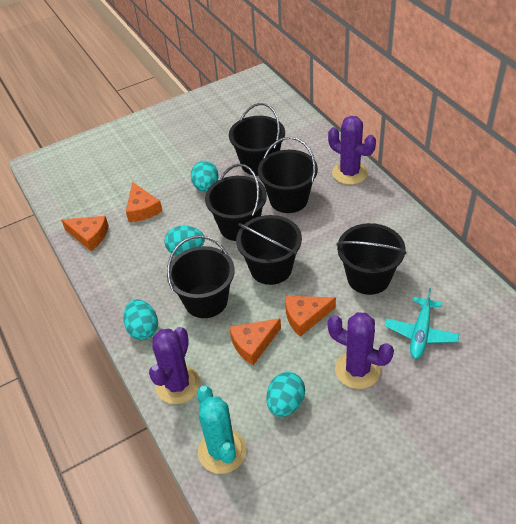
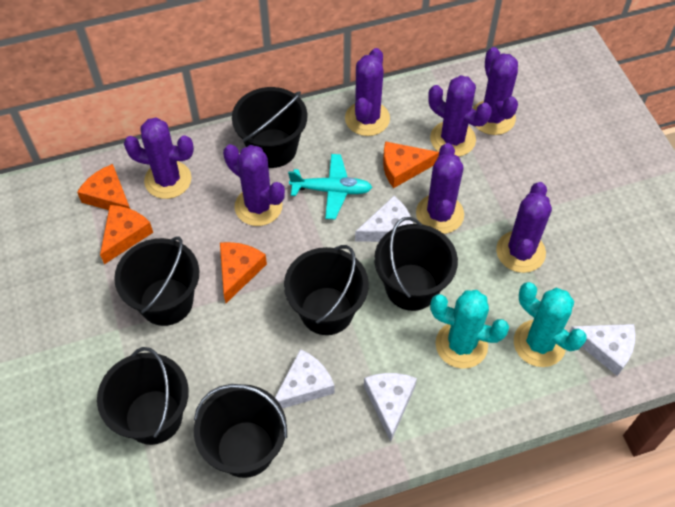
purple cactus: [149,327,200,404] [328,116,376,185] [328,312,394,389] = 3 -> [124,118,194,199] [223,144,285,226] [345,48,390,136] [416,143,464,234] [428,75,492,157] [473,47,518,135] [496,182,552,273] = 7
turquoise cactus: [197,386,247,474] = 1 -> [430,290,509,369] [514,282,586,367] = 2
turquoise egg: [123,299,158,340] [164,226,205,256] [191,161,219,192] [267,372,305,417] = 4 -> none = 0
white cheese: none = 0 -> [275,349,335,409] [355,196,413,242] [364,373,417,442] [569,324,635,376] = 4

